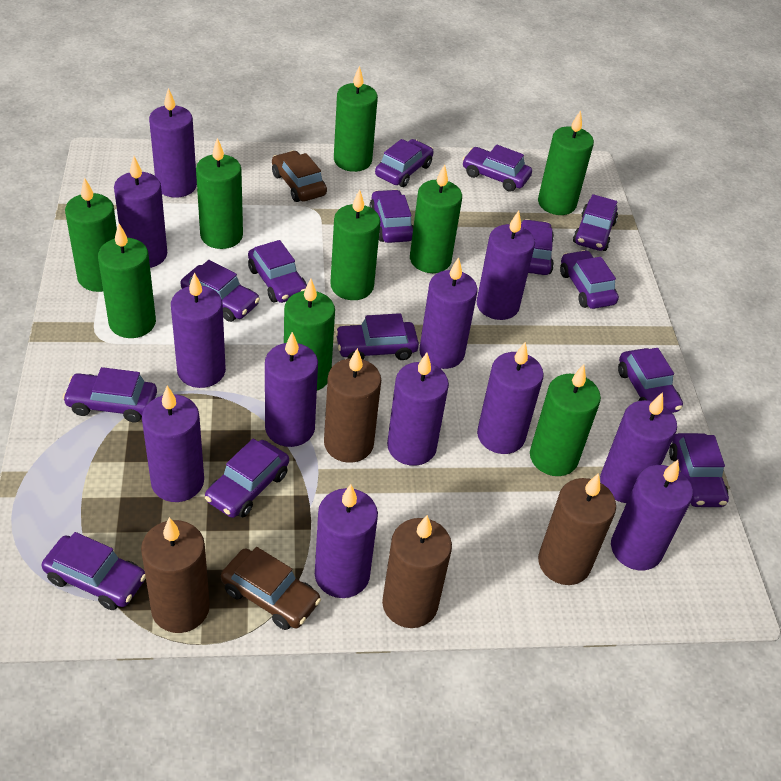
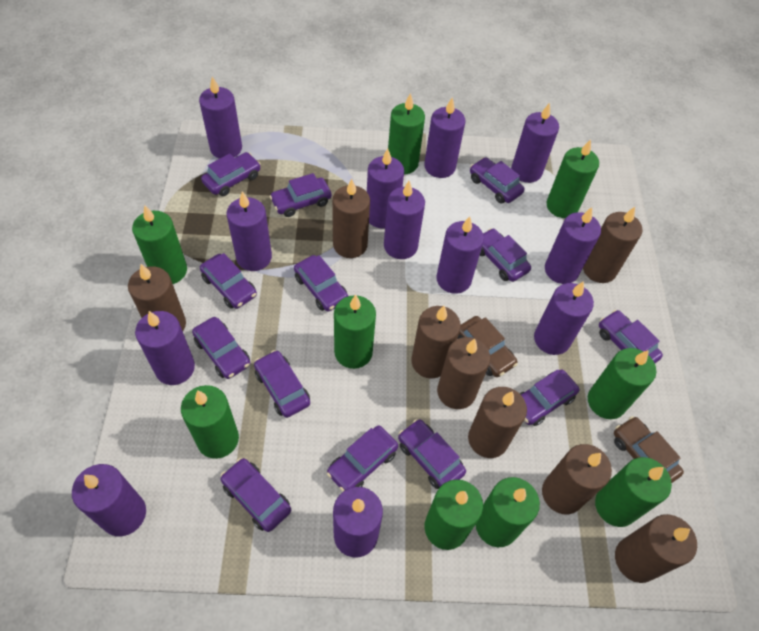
brown candle: [141,517,210,633] [324,348,381,463] [382,515,452,628] [538,473,616,585] = 4 -> [128,264,186,331] [332,179,370,258] [411,306,461,379] [437,337,491,409] [468,387,527,458] [542,444,612,514] [583,207,643,283] [615,514,697,583] = 8
purple car: [42,532,146,610] [62,367,157,422] [181,260,260,322] [205,439,289,518] [248,240,307,303] [335,313,419,360] [369,189,413,243] [375,139,434,187] [462,145,532,192] [521,219,554,275] [560,250,619,309] [573,194,618,251] [618,348,683,413] [669,433,729,507] = 14 -> [192,317,250,379] [200,253,257,309] [201,152,261,196] [220,458,291,532] [254,350,310,418] [269,173,332,217] [294,255,348,312] [327,425,398,491] [398,419,466,489] [470,157,524,204] [480,228,531,282] [519,369,580,426] [599,310,663,363] = 13

